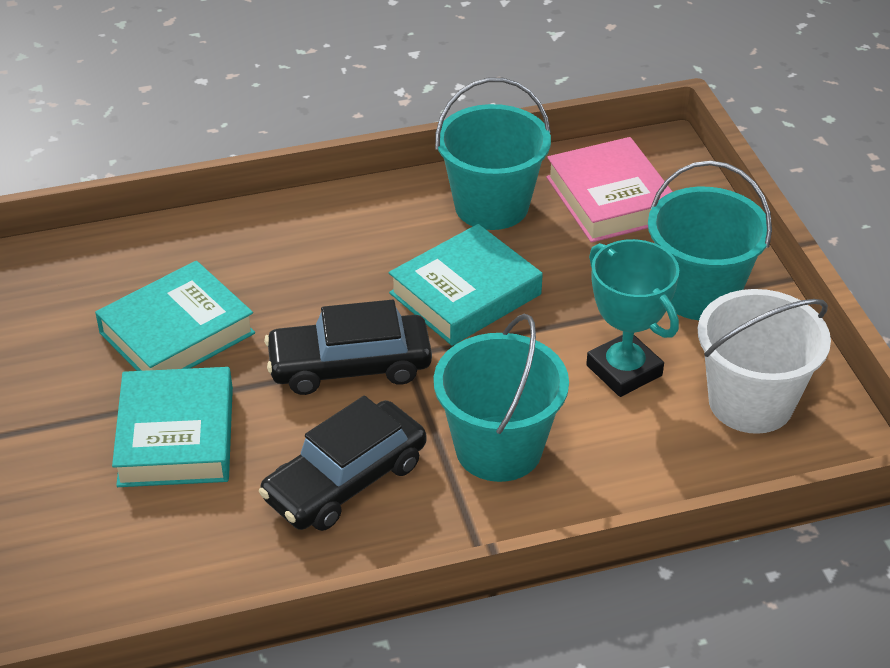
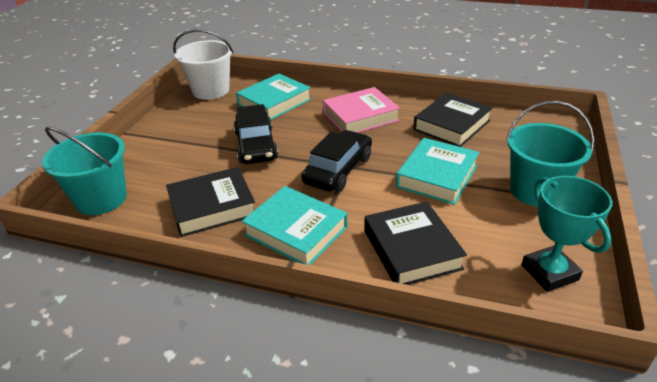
black book: none = 0 -> [166,167,255,237] [364,201,467,285] [413,93,493,147] = 3
turquoise bucket: [434,313,569,482] [435,78,551,230] [648,160,772,320] = 3 -> [42,127,127,215] [506,101,595,207] = 2

